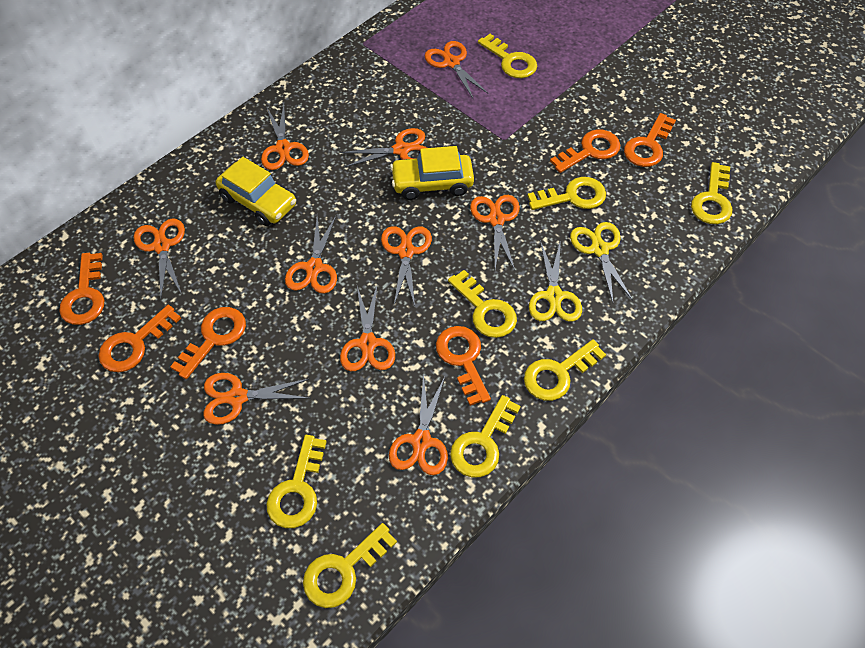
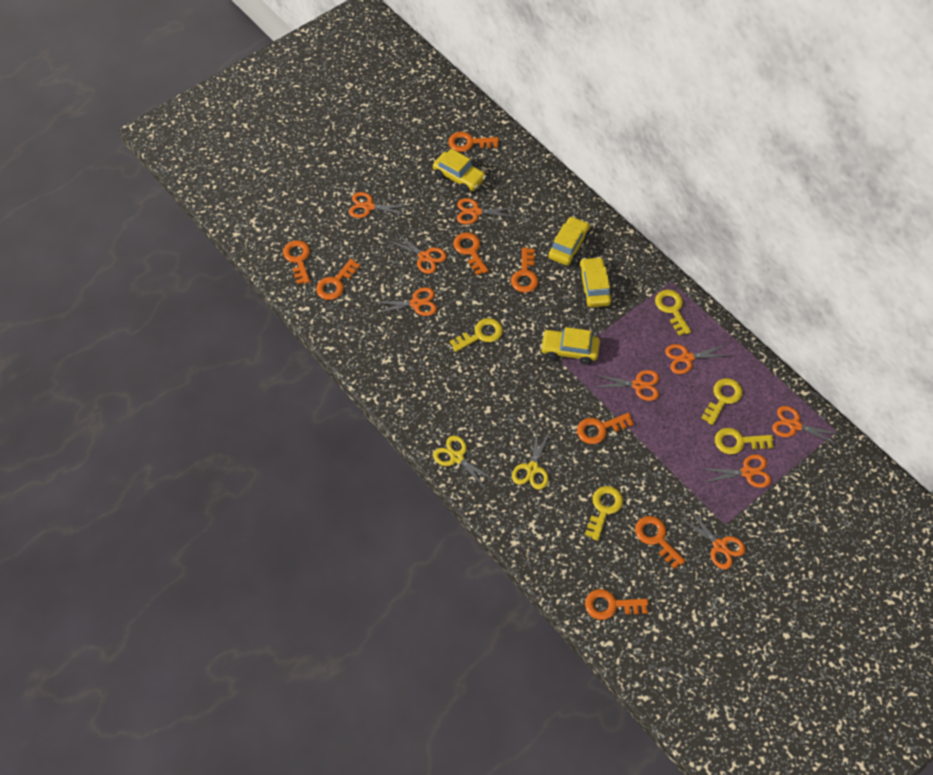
orange key: [59,253,104,325] [99,305,181,372] [170,307,246,379] [436,326,491,406] [550,129,620,173] [624,113,676,167] = 6 -> [283,240,310,285] [316,259,360,300] [448,132,499,152] [453,232,489,275] [511,248,538,293] [577,412,634,444] [585,589,648,620] [635,516,686,569] = 8
orange scissors: [134,218,185,297] [203,373,309,425] [261,105,309,170] [285,216,337,293] [340,128,427,167] [340,283,395,371] [381,226,432,306] [389,373,448,475] [425,41,489,98] [470,195,520,270] = 10 -> [349,192,409,218] [373,287,437,316] [387,231,447,274] [457,198,517,225] [595,370,659,401] [665,344,733,374] [678,509,746,569] [701,454,771,488] [772,406,842,446] = 9
yellow car: [216,157,296,226] [390,146,474,200] = 2 -> [433,149,486,193] [540,327,600,365] [548,216,590,266] [578,257,613,307] = 4
yellow key: [266,435,327,528] [303,523,397,608] [448,270,517,338] [450,395,521,477] [478,34,537,78] [524,339,606,401] [527,177,606,210] [691,162,732,224] = 8 -> [450,318,503,352] [585,486,623,541] [655,290,691,336] [701,378,743,425] [715,428,774,455] = 5

